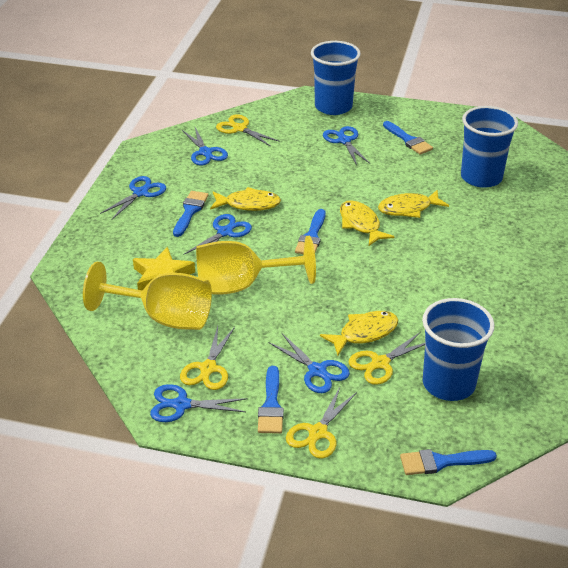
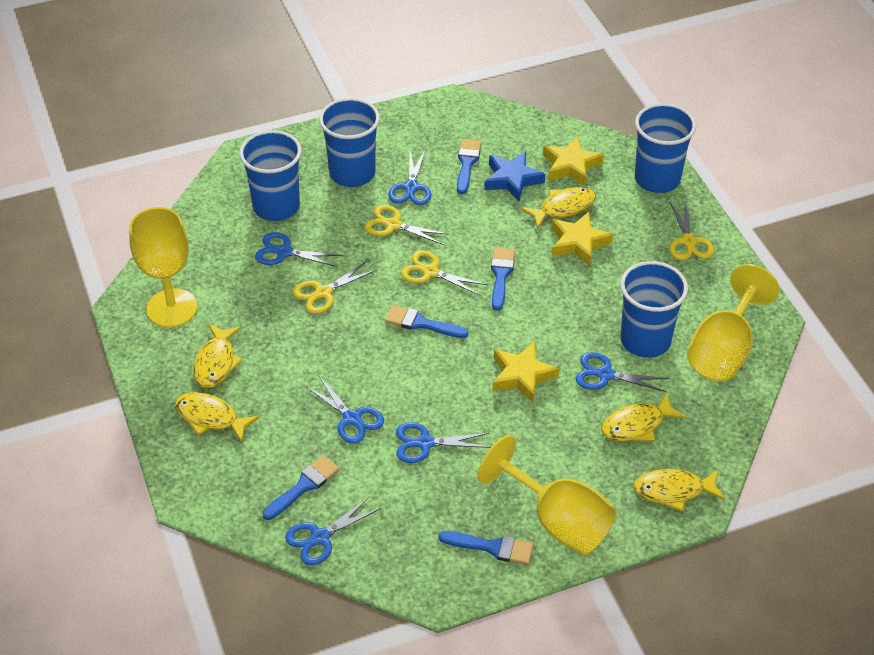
blue cup: [311,41,361,115] [422,298,494,401] [461,106,518,188] = 3 -> [239,130,302,221] [319,98,380,187] [620,261,688,358] [635,103,696,193] = 4
blue star: none = 0 -> [484,151,545,201] = 1
yellow fish: [210,187,281,211] [320,311,398,356] [340,200,394,246] [378,190,449,218] = 4 -> [175,392,259,442] [193,324,243,388] [521,187,596,229] [601,393,686,442] [633,469,725,512] = 5
yellow goblet: [83,262,212,330] [196,236,316,295] = 2 -> [129,207,197,327] [477,435,616,555] [687,264,780,381] = 3
yellow star: [133,247,195,290] = 1 -> [493,341,560,403] [543,137,604,186] [551,212,613,266] = 3

